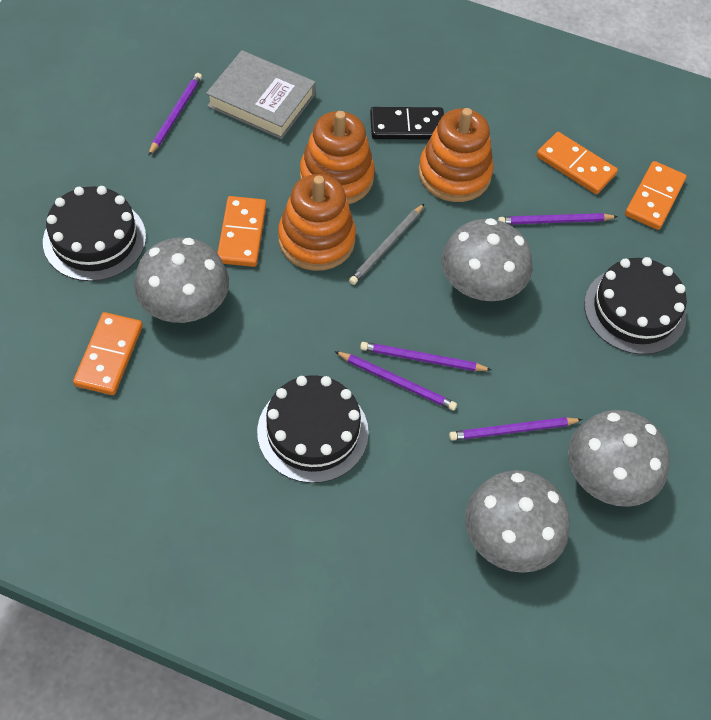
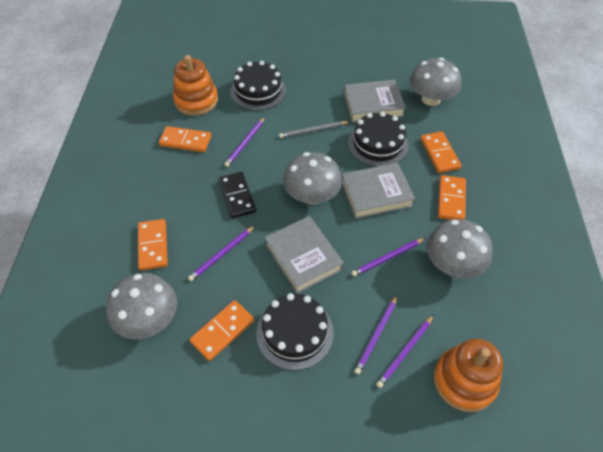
grey book: [206,50,316,139] = 1 -> [265,216,344,294] [341,163,415,219] [343,80,406,123] = 3
orange domino: [73,312,143,395] [217,196,266,267] [536,132,618,194] [625,161,687,230] = 4 -> [138,219,168,270] [159,126,211,152] [189,300,254,361] [421,132,461,173] [438,175,466,220] = 5
orange stacking toy: [278,174,356,271] [300,111,375,204] [418,108,494,202] = 3 -> [173,55,218,116] [434,339,503,412] = 2

